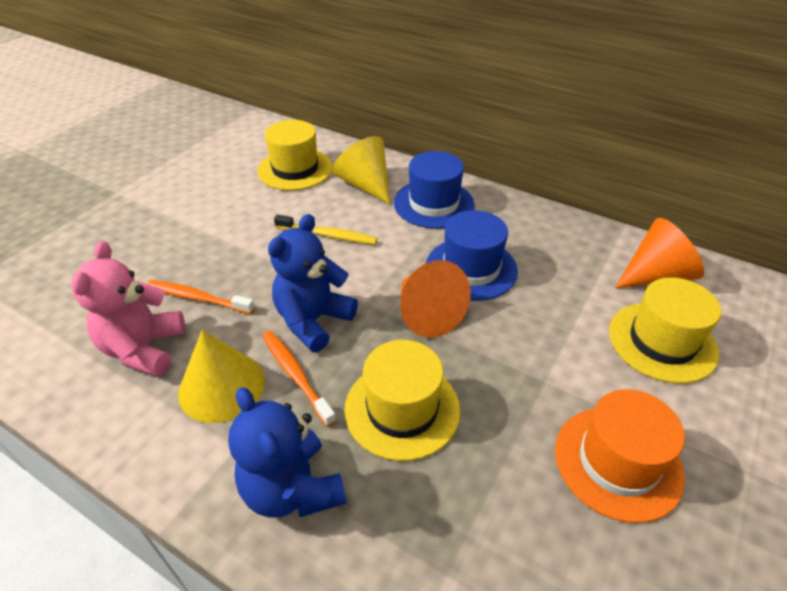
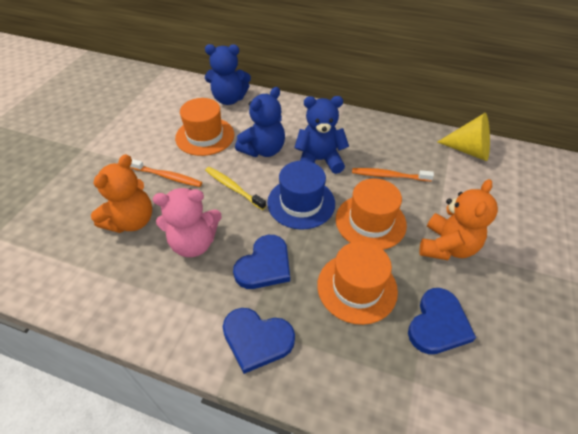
blue hat: [394,151,475,229] [426,210,518,301] = 2 -> [267,161,335,230] = 1
blue heart: none = 0 -> [223,308,295,374] [233,235,290,289] [408,288,476,354] = 3
blue teddy bear: [228,387,346,518] [268,214,358,352] = 2 -> [205,44,251,105] [235,87,285,157] [294,96,349,174] = 3
orange cone: [400,260,471,338] [615,218,704,288] = 2 -> none = 0
orange hat: [555,389,685,523] = 1 -> [175,98,234,156] [317,241,398,325] [336,178,407,250] = 3
orange teddy bear: none = 0 -> [91,154,152,233] [419,179,498,260] = 2
yellow cone: [178,330,265,423] [332,136,390,204] = 2 -> [437,113,490,161] = 1
yellow hat: [258,120,333,191] [345,340,460,461] [609,277,721,383] = 3 -> none = 0

